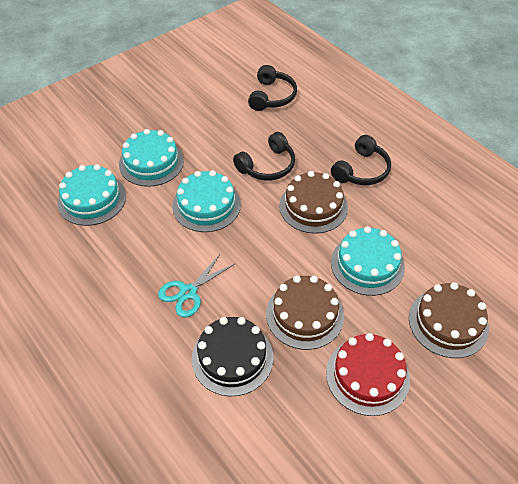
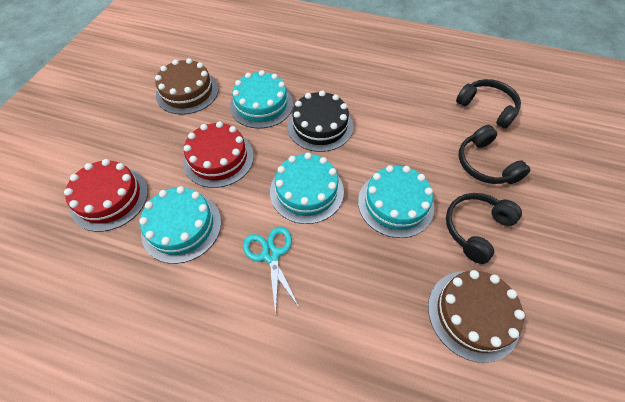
brown cake: [266,276,344,350] [279,171,348,234] [409,282,489,358] = 3 -> [155,58,219,115] [428,270,525,363] = 2
red cake: [326,333,410,416] = 1 -> [64,159,148,232] [183,122,254,188] = 2

